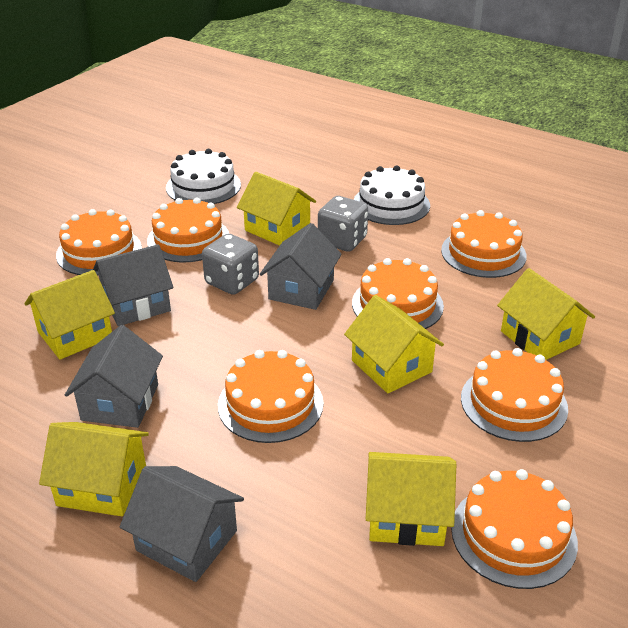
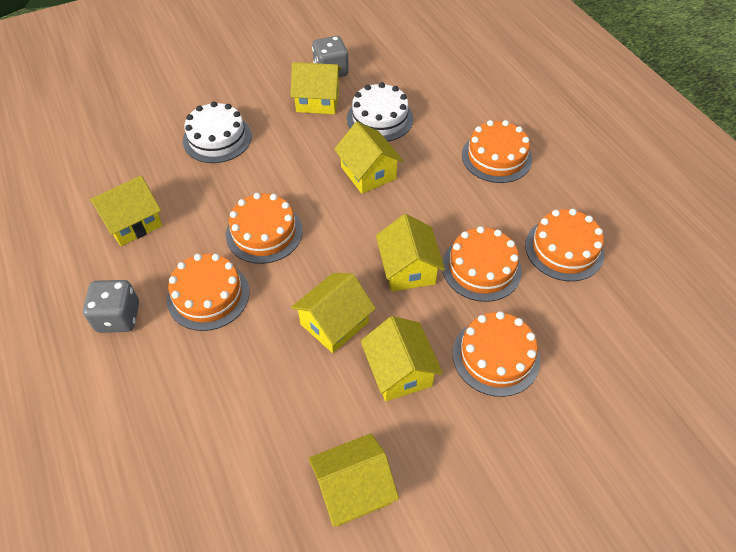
grey house: [65,325,163,428] [93,244,174,326] [120,466,244,582] [260,223,342,310] = 4 -> none = 0
orange cake: [56,209,142,276] [147,198,229,262] [218,350,323,443] [352,258,444,329] [441,210,527,278] [451,469,578,589] [461,348,568,442] = 7 -> [167,254,249,331] [226,193,303,264] [442,226,522,302] [453,311,540,397] [462,120,532,183] [525,209,604,281] = 6
yellow house: [24,270,115,360] [39,422,149,516] [237,172,316,246] [344,295,444,393] [366,452,456,546] [497,268,595,360] = 6 -> [89,176,163,246] [291,62,342,114] [291,273,376,353] [309,433,399,527] [334,122,404,194] [360,316,443,401] [376,214,445,291] = 7

